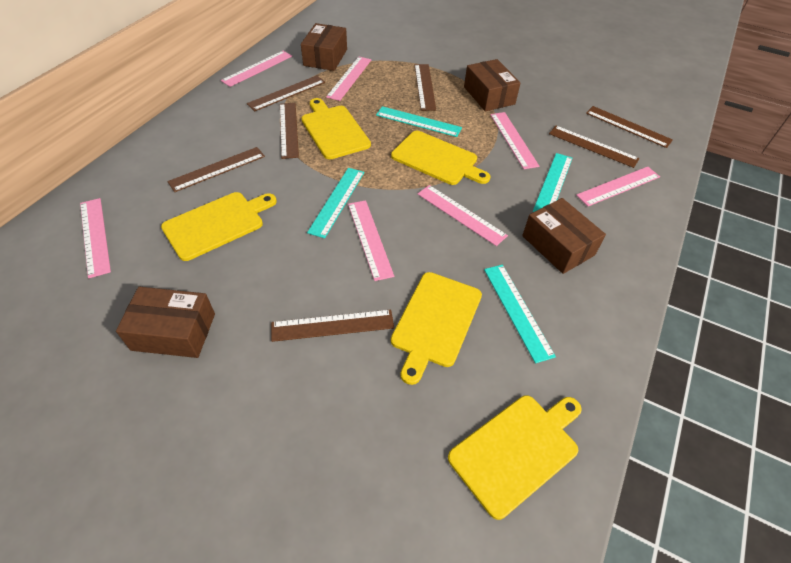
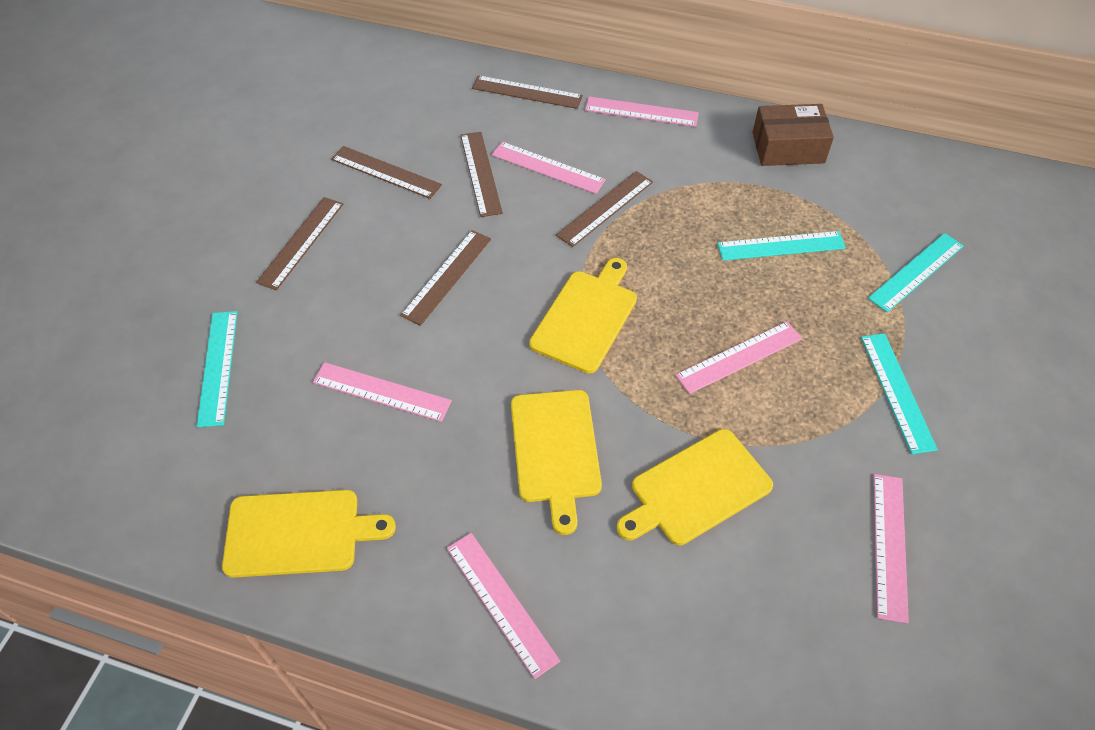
brown box: [116,287,215,358] [301,23,347,71] [464,59,520,111] [522,198,606,274] = 4 -> [752,104,834,166] = 1
brown ruler: [168,147,265,192] [247,75,325,111] [271,310,394,342] [280,103,299,159] [415,64,436,111] [549,126,640,168] [586,106,673,148] = 7 -> [256,197,343,290] [331,146,442,199] [400,230,491,326] [461,132,503,217] [472,75,583,109] [556,171,653,247] = 6
pink ruler: [80,198,111,278] [221,51,292,87] [326,57,371,101] [348,200,394,281] [418,185,508,246] [490,112,539,169] [576,167,660,206] = 7 -> [313,362,452,422] [447,533,560,679] [492,142,606,194] [585,97,699,127] [675,321,802,394] [874,474,909,624] = 6
yellow cutting board: [161,192,277,261] [302,98,371,159] [391,131,490,185] [391,272,482,385] [448,395,582,520] = 5 -> [222,490,396,578] [511,390,602,535] [529,258,637,373] [617,429,773,545] = 4

